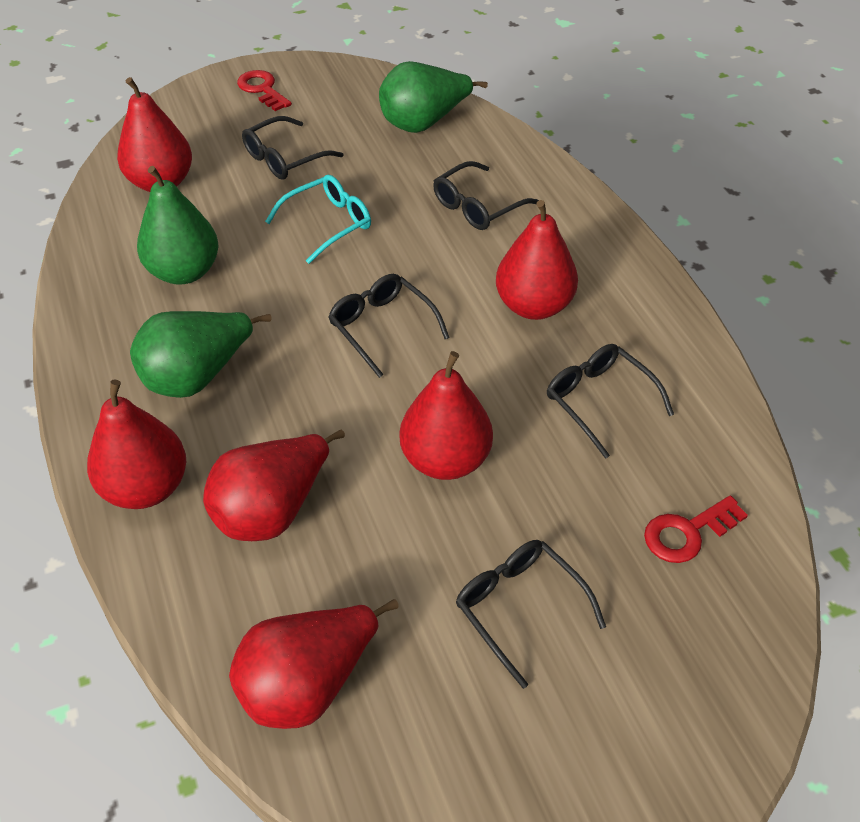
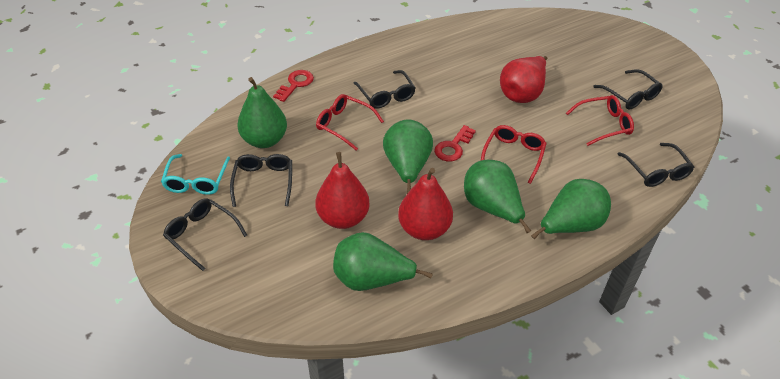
green pear: [130,311,272,398] [137,166,219,285] [379,61,488,133] = 3 -> [237,77,287,148] [333,232,433,291] [383,120,433,194] [464,160,531,233] [531,179,611,239] = 5
red glasses: none = 0 -> [316,94,384,150] [481,125,547,184] [566,95,634,146] = 3
red pear: [87,379,186,509] [117,77,192,192] [203,430,345,541] [229,599,399,729] [399,351,493,480] [496,200,578,320] = 6 -> [315,152,370,229] [398,168,453,240] [500,56,547,103] = 3

